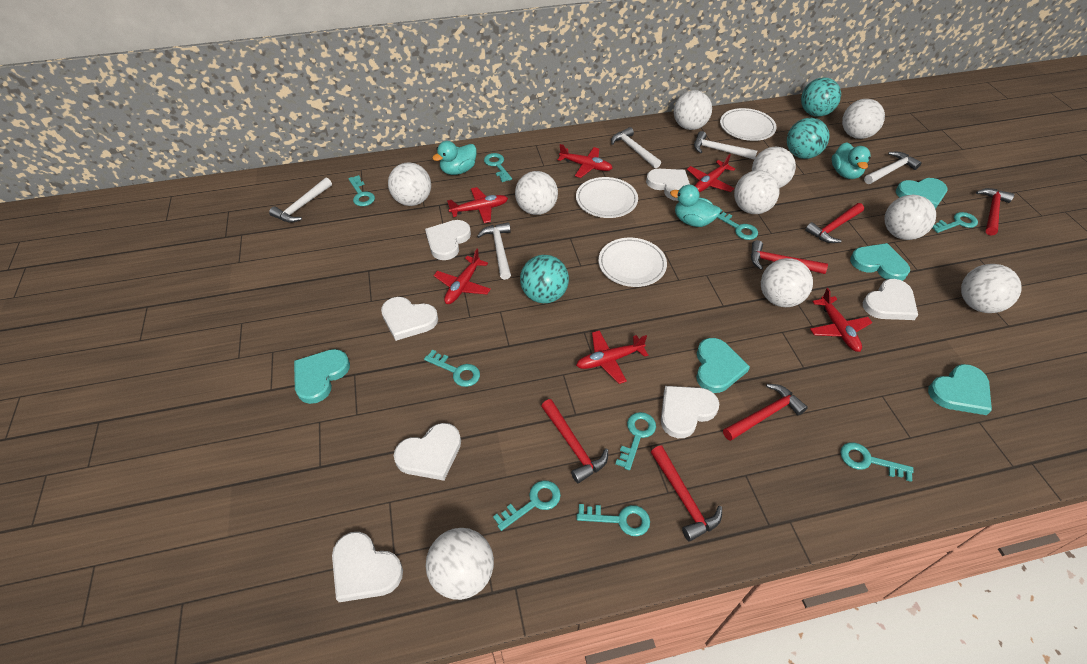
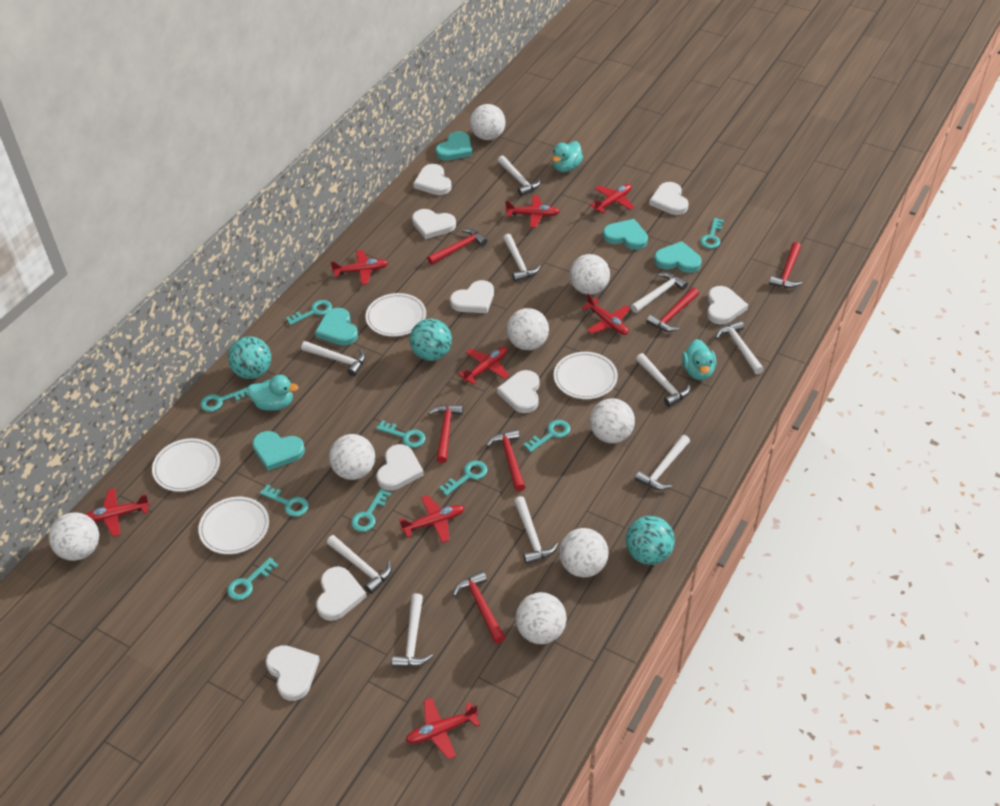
red plane: [434,249,491,304] [447,187,508,223] [558,144,612,178] [576,330,648,384] [687,154,735,192] [810,288,872,352] = 6 -> [85,488,150,537] [330,250,388,285] [399,495,465,543] [405,697,480,759] [458,347,509,385] [505,195,560,228] [581,293,630,335] [589,184,634,214] = 8
white ball: [388,162,431,206] [426,528,494,600] [515,171,558,215] [674,90,712,130] [734,170,780,214] [752,147,796,188] [761,258,813,307] [842,99,885,139] [885,195,936,240] [961,264,1022,313] = 10 -> [49,513,99,561] [329,434,375,480] [470,104,505,140] [507,308,549,350] [515,592,567,644] [559,528,609,577] [570,254,610,295] [590,398,635,443] = 8
white hammer: [269,178,332,223] [477,222,511,280] [611,127,661,168] [694,131,757,159] [864,152,922,184] = 5 -> [301,341,366,376] [327,535,392,594] [392,593,433,667] [498,156,541,196] [503,234,541,282] [514,496,558,564] [631,272,688,313] [635,435,690,490] [636,353,690,407] [716,320,764,374] = 10
white heart: [332,532,403,602] [381,297,438,341] [394,423,461,481] [425,220,471,260] [646,169,690,201] [661,386,719,438] [863,279,918,320] = 7 -> [266,645,320,701] [316,566,367,621] [376,444,424,491] [412,209,456,239] [413,164,452,195] [450,280,494,313] [497,370,539,413] [649,182,689,215] [707,286,748,325] = 9
white plate: [576,177,638,218] [598,238,667,287] [720,108,777,141] = 3 -> [152,438,220,492] [198,497,269,554] [365,293,426,337] [554,352,618,399] = 4

